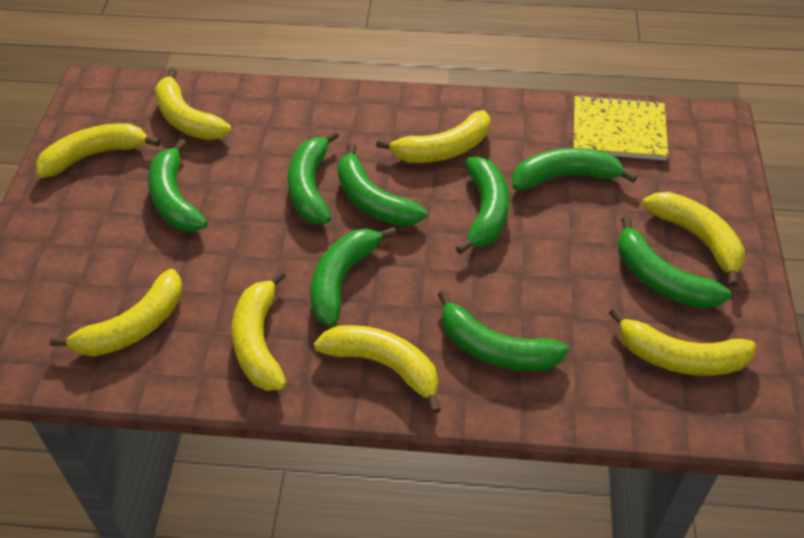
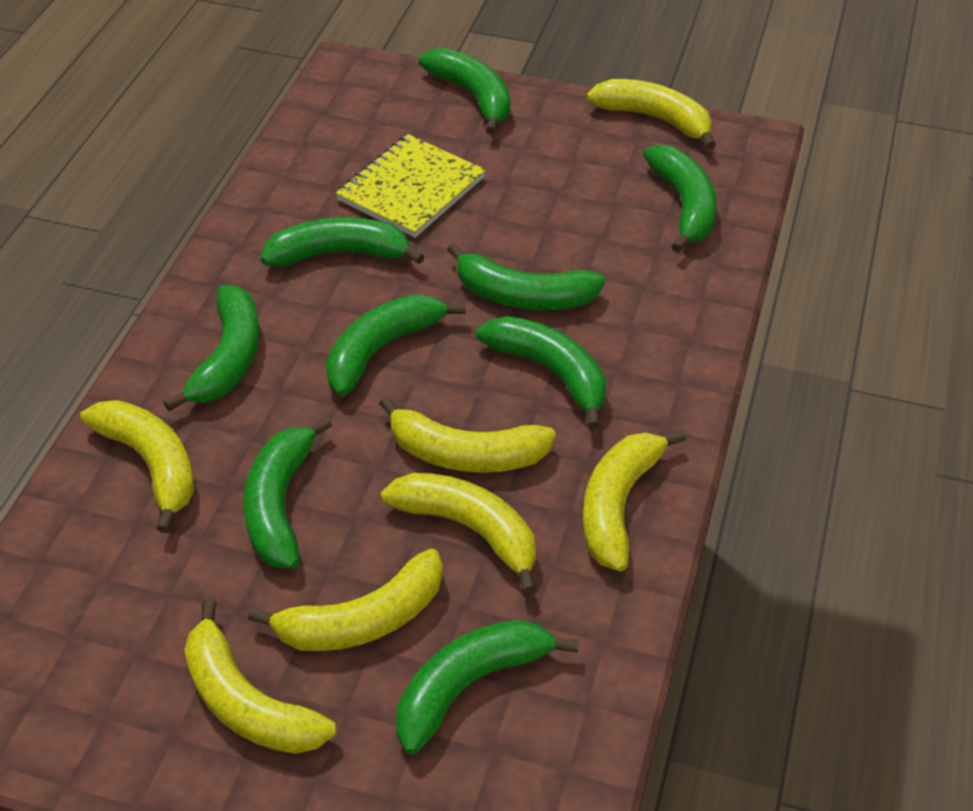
green banana: [148,139,207,232] [288,130,339,224] [310,227,396,327] [337,143,427,226] [438,290,569,371] [456,157,509,254] [512,148,638,190] [618,216,731,309] = 8 -> [164,285,259,411] [243,416,332,568] [261,217,425,266] [326,294,466,396] [396,620,579,754] [419,48,510,134] [447,243,605,310] [476,316,606,429] [643,145,717,253] = 9
yellow banana: [36,123,161,178] [50,269,182,357] [155,68,231,140] [232,270,286,391] [314,325,441,414] [376,110,490,163] [609,308,756,376] [643,192,745,287] = 8 -> [80,400,194,533] [184,599,336,754] [248,549,443,651] [379,396,556,473] [381,473,536,595] [583,429,686,571] [586,79,716,150] = 7

